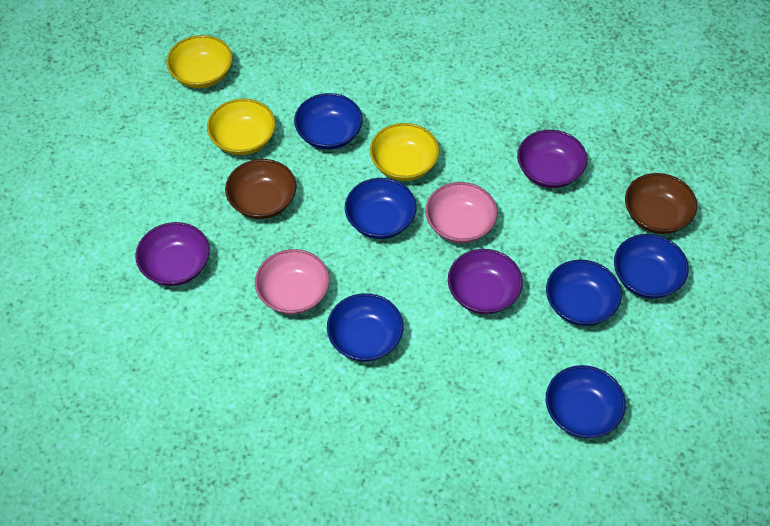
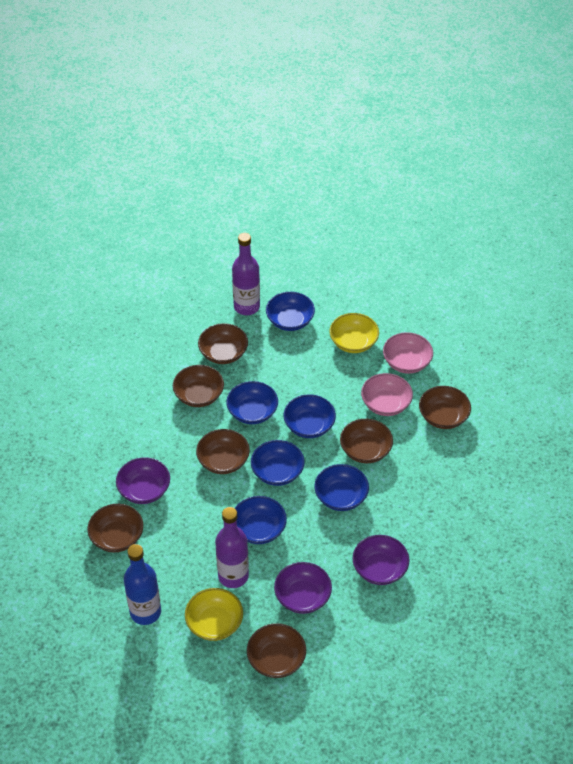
blue bottle: none = 0 -> [124,544,161,625] = 1
brown bowl: [225,159,296,219] [625,173,697,234] = 2 -> [87,504,143,552] [173,365,224,407] [196,429,250,474] [198,323,248,364] [247,623,306,678] [340,419,393,463] [419,386,471,429] = 7
purple bottle: none = 0 -> [215,507,249,588] [232,233,260,315] = 2
yellow bowl: [167,35,233,88] [207,99,276,155] [370,123,439,181] = 3 -> [185,588,243,641] [329,313,379,353] = 2

